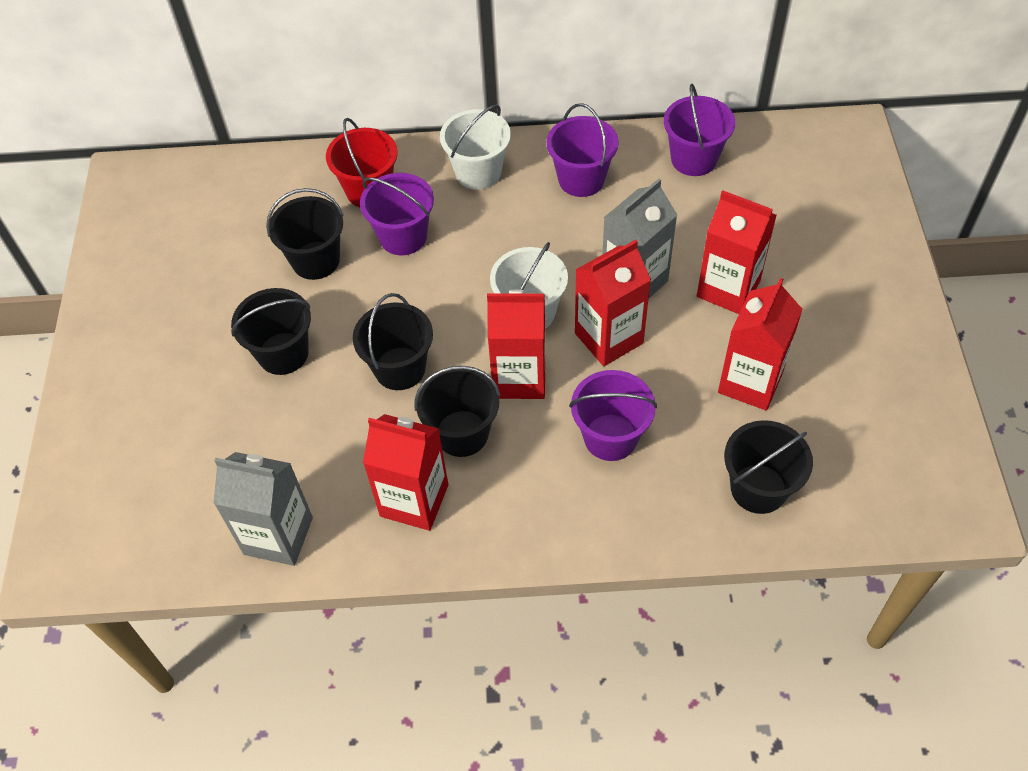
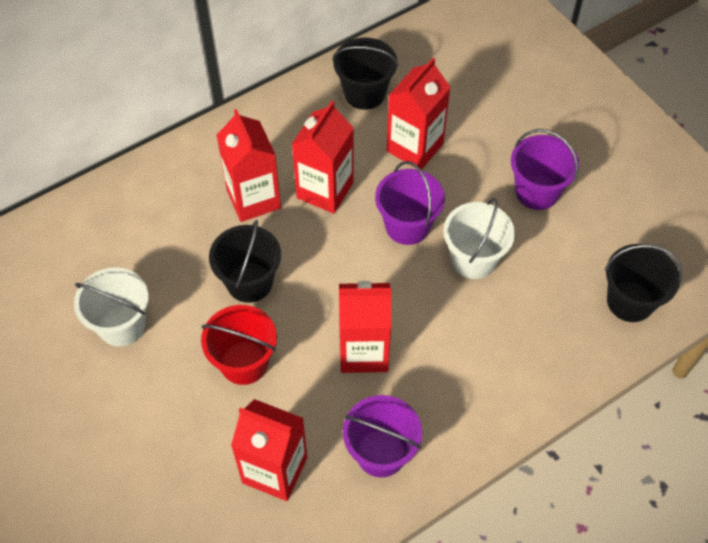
black bucket: [231,288,311,375] [266,188,344,280] [353,293,433,390] [414,366,500,457] [724,420,813,514] = 5 -> [209,220,281,303] [332,38,398,110] [605,244,682,322] = 3
grey carton: [213,452,313,566] [602,179,677,299] = 2 -> none = 0
purple bucket: [360,173,434,255] [547,103,619,197] [569,370,657,461] [664,84,735,176] = 4 -> [343,395,422,477] [375,161,445,245] [511,129,579,210] = 3

